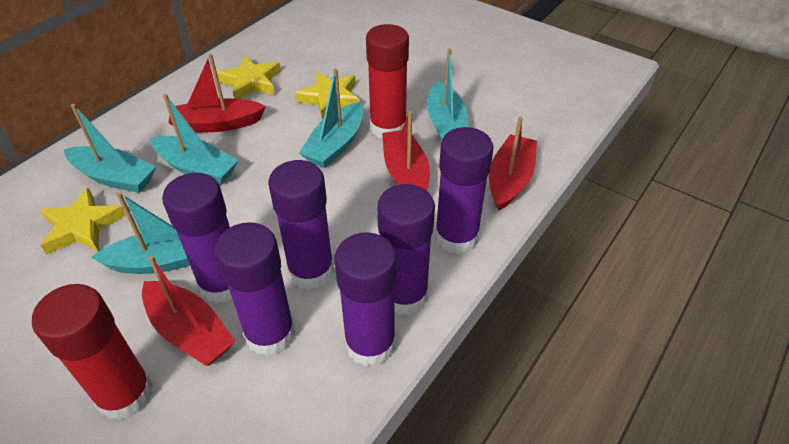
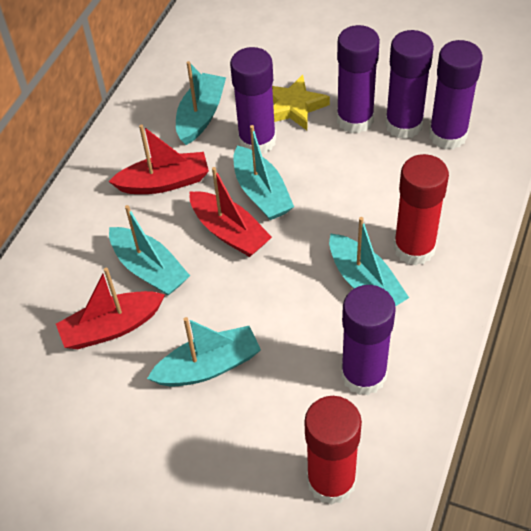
purple glue stick: [162,173,232,303] [215,222,295,356] [268,160,334,290] [335,232,397,366] [377,184,435,315] [435,127,493,254] = 6 -> [230,47,276,154] [337,25,380,133] [341,285,396,395] [385,30,434,139] [429,40,483,149] = 5
red boat: [142,255,236,366] [168,54,266,133] [382,111,430,191] [489,116,537,211] = 4 -> [56,268,165,349] [108,124,209,194] [190,167,272,257] = 3
yellow star: [40,188,126,255] [217,56,281,99] [295,72,360,120] = 3 -> [272,75,330,130] = 1

